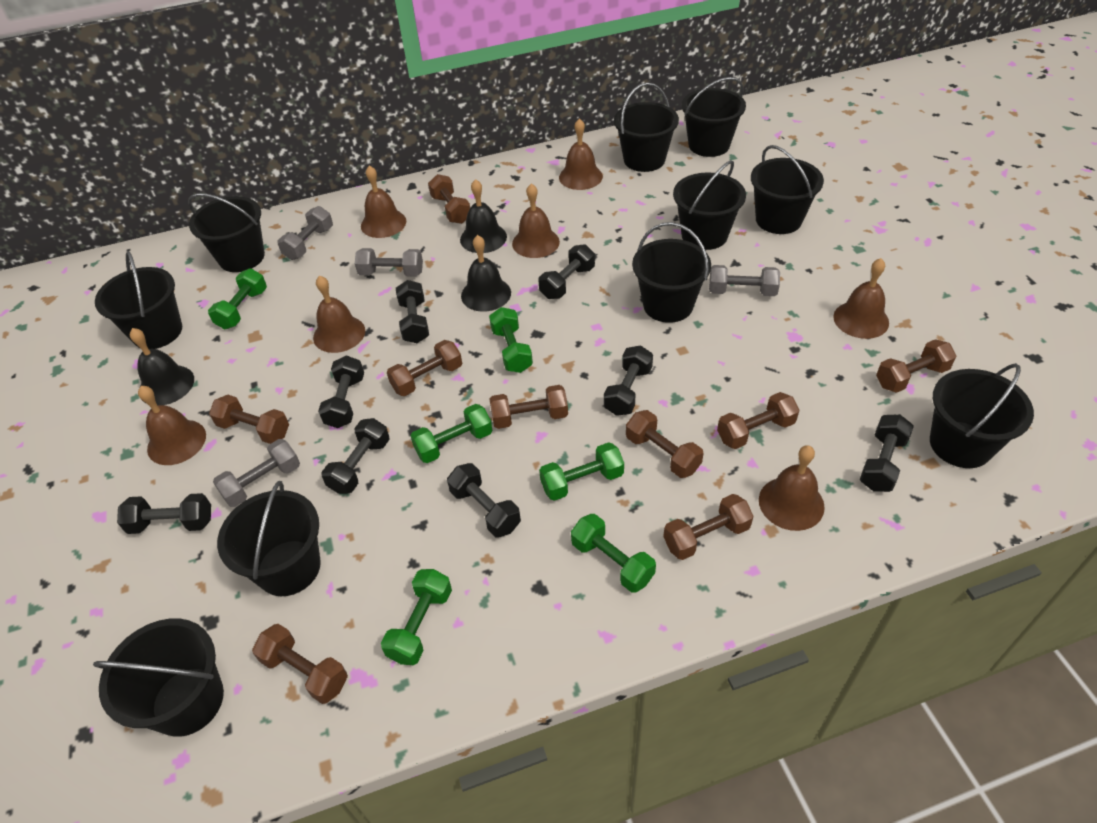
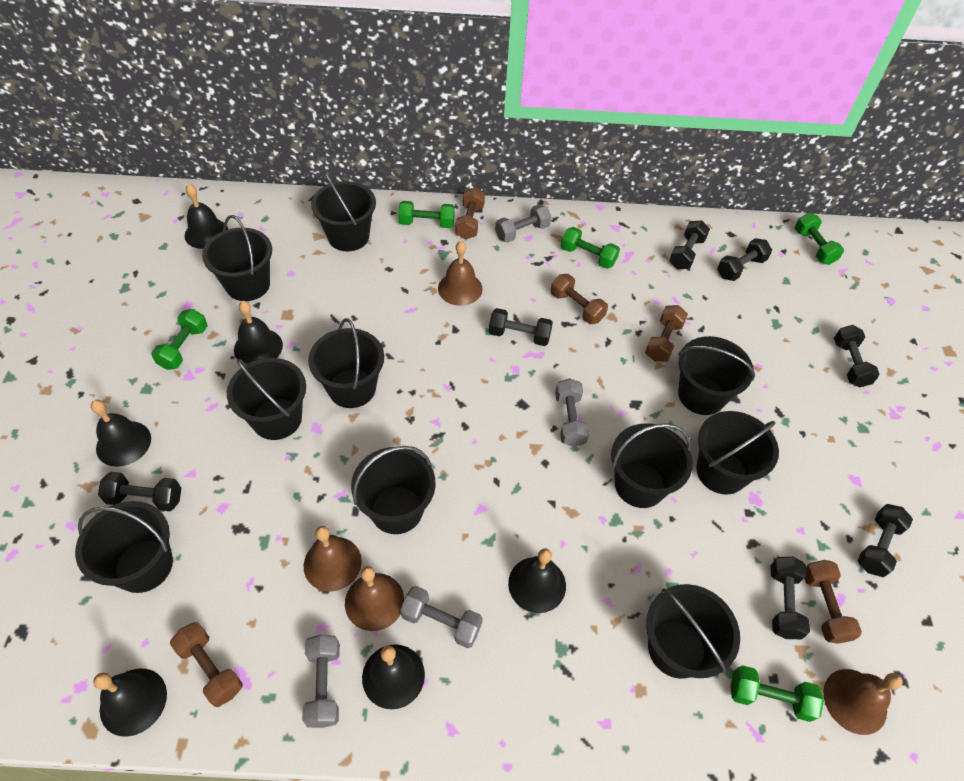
black bell: [130,328,194,405] [460,179,507,253] [461,235,511,312] = 3 -> [91,400,151,467] [93,669,167,737] [184,184,228,249] [234,301,283,364] [362,645,425,709] [508,548,566,613] = 6
black dumbbell: [117,493,211,534] [318,355,364,428] [321,418,390,494] [396,280,429,343] [447,463,521,537] [538,244,595,299] [604,345,653,416] [860,414,914,492] = 8 -> [98,472,181,511] [489,308,553,346] [669,220,710,269] [717,238,772,281] [771,557,810,639] [834,325,880,387] [858,504,913,577] = 7
brown bell: [138,386,206,465] [313,275,365,353] [361,166,406,238] [512,183,560,258] [559,118,603,190] [759,445,825,531] [833,258,889,339] = 7 -> [304,526,362,592] [345,566,404,631] [438,241,483,306] [823,669,903,735] = 4
brown dumbbell: [209,395,289,444] [252,624,348,704] [387,340,462,396] [428,174,470,224] [489,385,568,429] [626,410,704,478] [663,494,753,560] [717,392,799,449] [876,339,956,393] = 9 -> [170,622,243,707] [455,187,485,239] [551,274,608,324] [645,305,688,362] [804,560,862,644] = 5
green dumbbell: [208,268,267,329] [381,569,452,665] [411,404,492,463] [489,307,533,373] [539,442,624,501] [571,514,656,593] = 6 -> [151,309,207,370] [398,201,455,228] [561,227,620,269] [730,665,824,722] [795,213,844,265] = 5

